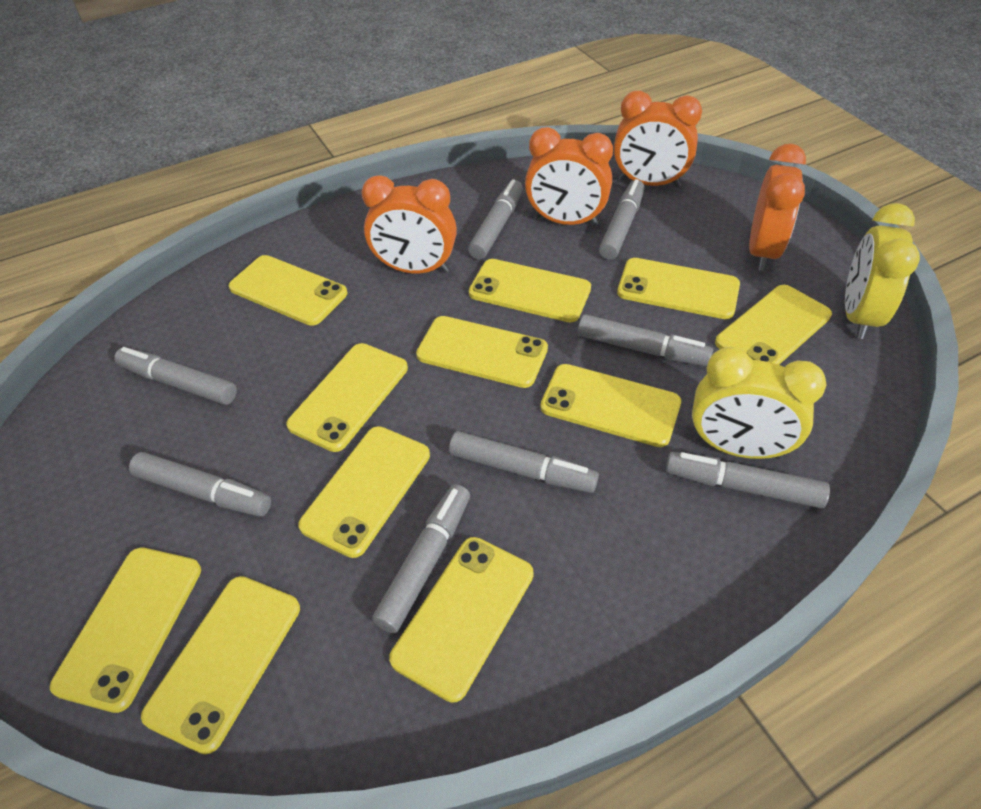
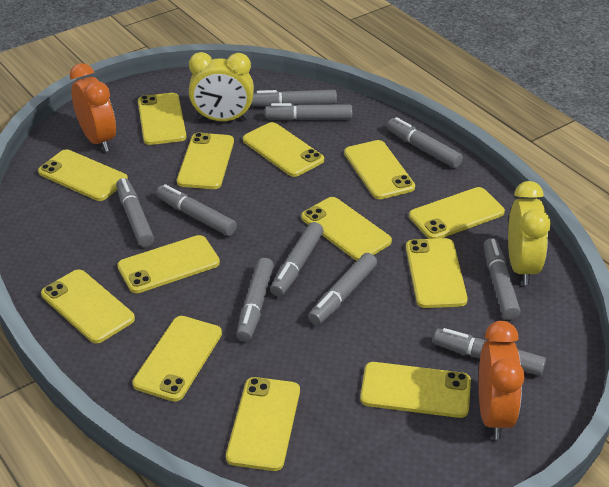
grey marker: [114,347,237,405] [129,452,271,517] [372,484,470,633] [449,431,599,493] [468,179,523,259] [578,314,713,366] [599,179,645,260] [666,452,830,508] = 8 -> [116,178,154,247] [156,184,237,236] [236,258,274,342] [251,90,337,107] [265,103,352,120] [270,222,324,297] [308,253,377,325] [387,117,463,168] [433,328,546,376] [483,238,520,320] = 10
orange clock: [362,175,457,273] [525,127,613,226] [614,91,702,187] [749,144,806,271] = 4 -> [69,63,116,152] [479,321,525,440] = 2
yellow phone: [50,548,201,713] [141,576,300,755] [229,255,347,326] [286,343,408,452] [298,426,430,558] [389,537,534,703] [416,316,548,388] [469,259,591,322] [540,364,681,447] [617,258,740,319] [715,285,832,365] = 11 -> [38,149,128,201] [41,269,135,343] [117,235,220,293] [132,316,222,402] [138,93,186,145] [177,132,234,189] [226,377,300,471] [243,122,324,177] [301,197,392,261] [344,140,415,199] [360,362,471,418] [406,238,468,308] [409,187,505,239] = 13

